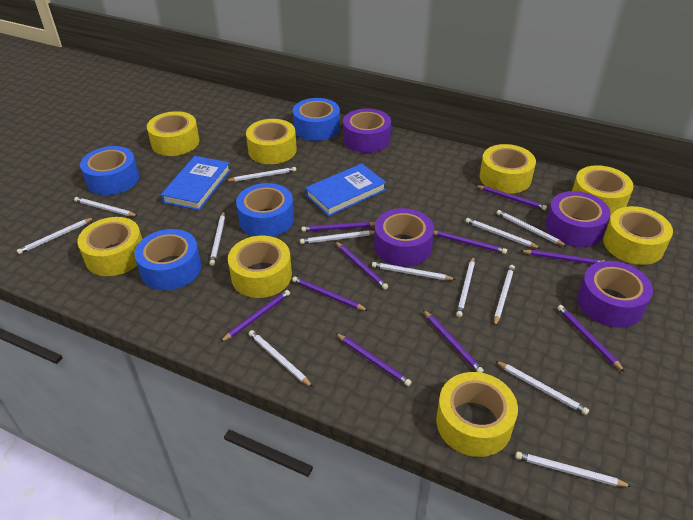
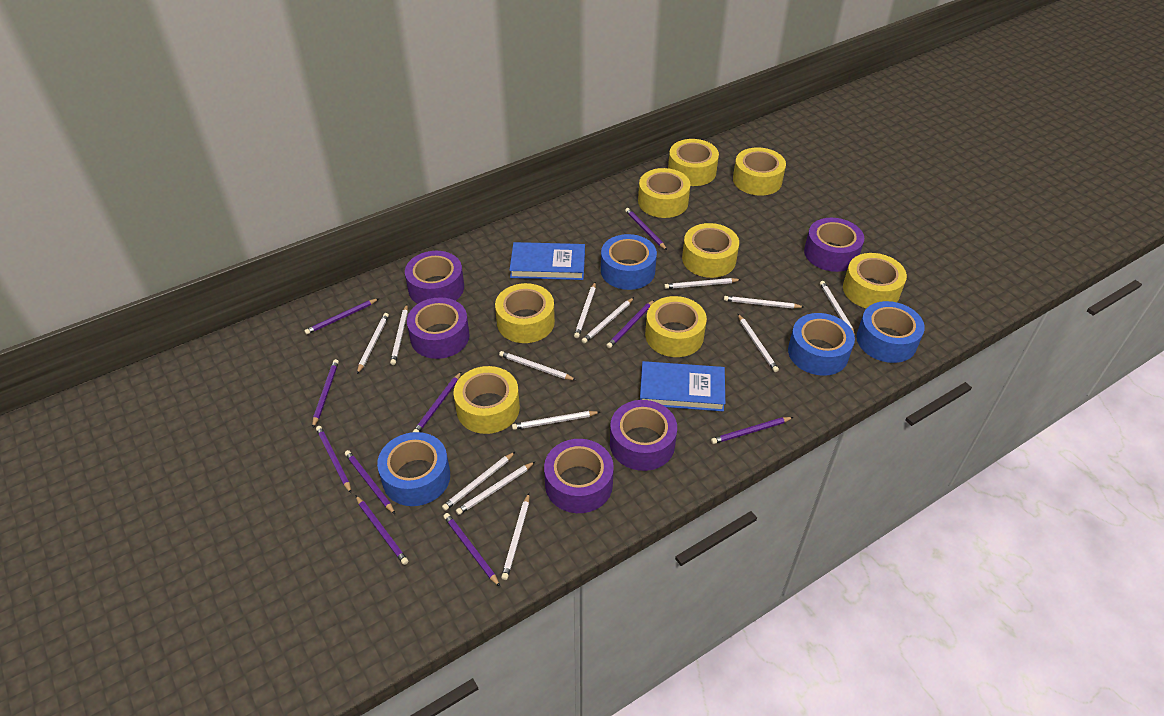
purple tape: [343,108,391,153] [374,208,434,267] [546,191,611,247] [577,261,653,328] = 4 -> [405,251,464,304] [407,297,470,359] [544,439,614,513] [610,400,677,471] [804,218,864,272] = 5

